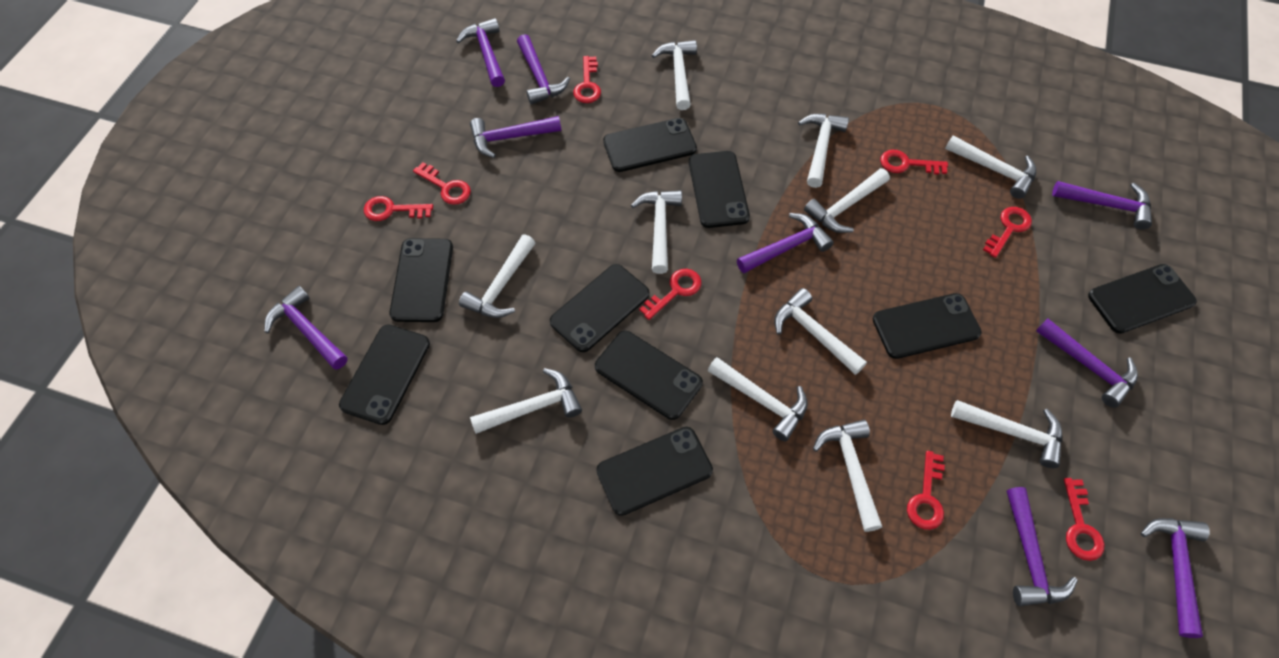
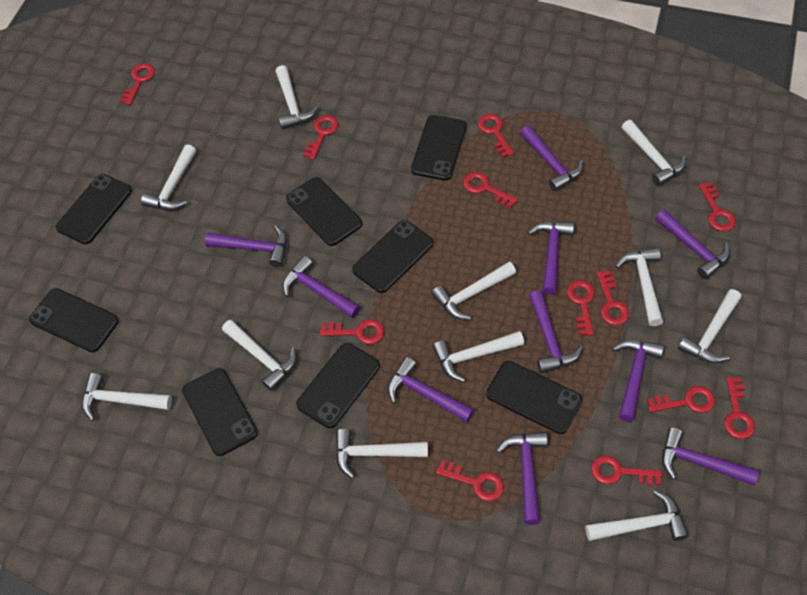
black phone: [339,324,430,425] [389,238,453,322] [550,264,650,352] [595,331,703,420] [596,427,713,516] [603,118,697,172] [689,151,750,228] [873,293,982,359] [1088,264,1197,334] = 9 -> [29,288,119,352] [56,174,132,244] [182,368,258,456] [286,177,362,246] [296,343,380,428] [352,220,433,293] [411,115,467,181] [486,361,582,434] = 8
purple hammer: [264,286,348,370] [456,18,505,87] [470,116,561,158] [517,34,570,105] [737,213,834,273] [1007,487,1078,606] [1036,318,1138,408] [1052,181,1152,230] [1141,518,1210,638] = 9 -> [205,225,287,267] [283,256,360,318] [388,357,474,422] [497,432,547,525] [520,125,583,192] [528,221,574,295] [529,290,583,373] [612,340,664,422] [655,209,730,279] [662,427,759,485] = 10
red key: [364,196,433,221] [413,162,471,205] [573,56,601,103] [639,269,701,320] [880,150,948,175] [907,451,945,530] [983,207,1032,258] [1064,478,1105,561] = 8 -> [120,63,155,105] [303,115,339,160] [320,319,384,344] [436,461,504,501] [463,172,518,208] [478,114,514,157] [567,280,595,336] [591,456,662,486] [597,271,629,325] [647,386,715,413] [699,182,736,231] [724,377,755,439] = 12

